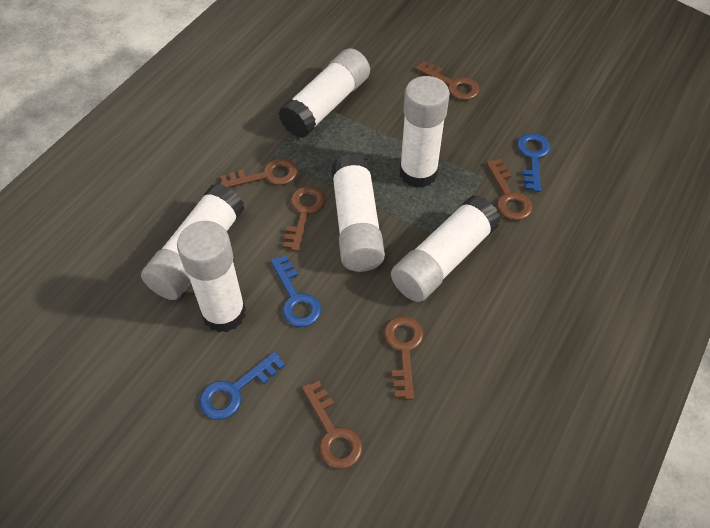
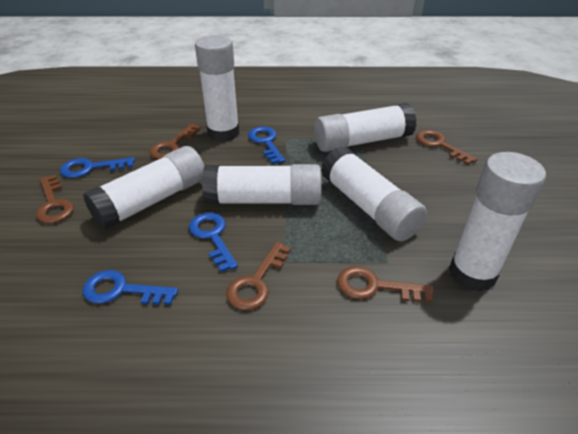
blue key: [199,352,285,420] [271,255,321,327] [517,133,550,192] = 3 -> [60,157,135,178] [82,270,178,305] [189,213,238,272] [248,126,285,164] = 4
brown key: [220,158,297,188] [283,186,326,252] [302,381,363,469] [384,316,424,400] [416,61,479,100] [486,159,533,220] = 6 -> [36,175,74,223] [150,123,201,159] [226,242,291,310] [337,266,434,303] [416,130,477,165] = 5

